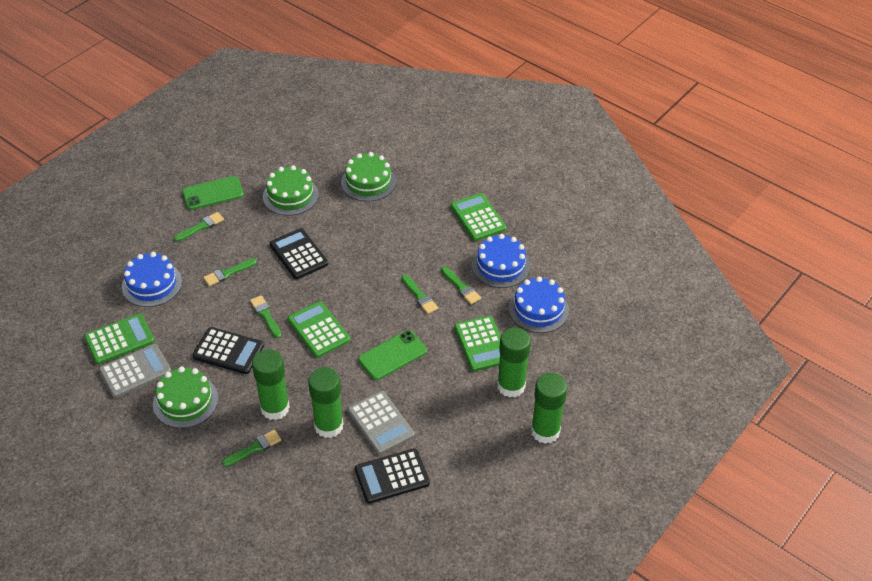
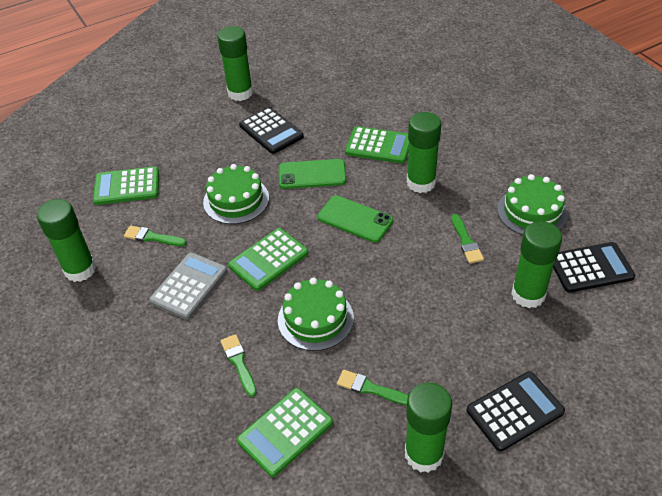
blue cake: [122,252,182,307] [472,234,530,288] [509,277,569,333] = 3 -> none = 0
green brush: [174,212,224,242] [203,258,257,286] [222,430,281,467] [250,295,281,338] [401,274,438,314] [441,266,481,304] = 6 -> [124,226,187,246] [221,334,257,397] [337,370,408,405] [451,214,484,263] = 4
green glue stick: [252,349,290,420] [308,367,343,438] [497,327,531,398] [531,373,567,444] = 4 -> [37,199,96,282] [217,26,253,101] [405,382,452,473] [407,112,441,193] [511,221,562,308] = 5
grey calculator: [99,344,171,398] [347,391,414,455] = 2 -> [149,252,227,320] = 1

